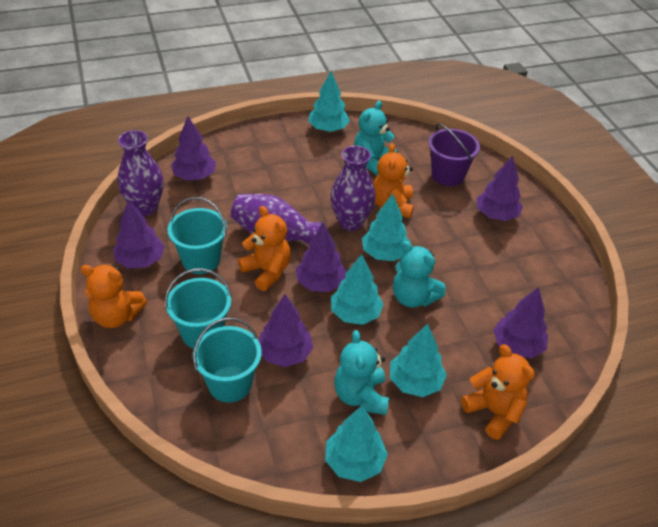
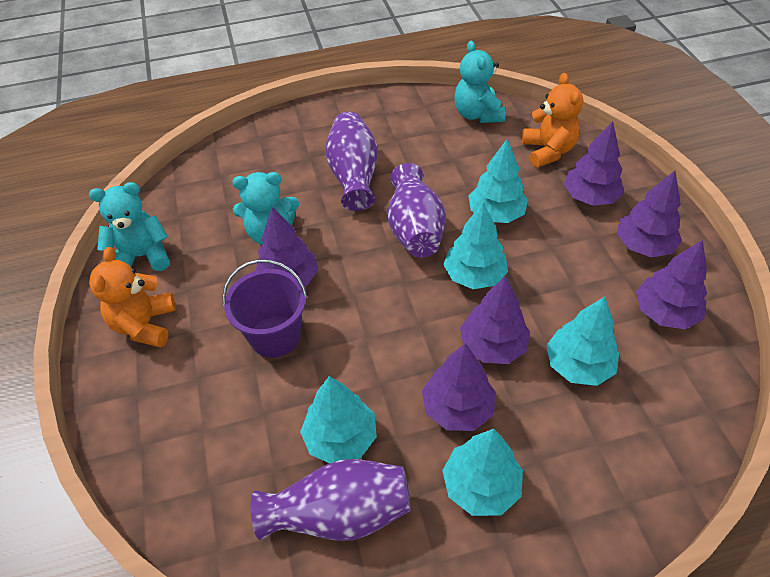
orange teddy bear: [80,265,147,328] [238,206,291,291] [373,143,414,218] [461,344,535,440] = 4 -> [89,247,176,348] [522,73,583,167] = 2
turquoise bucket: [165,268,232,349] [168,197,227,274] [193,318,262,403] = 3 -> none = 0

